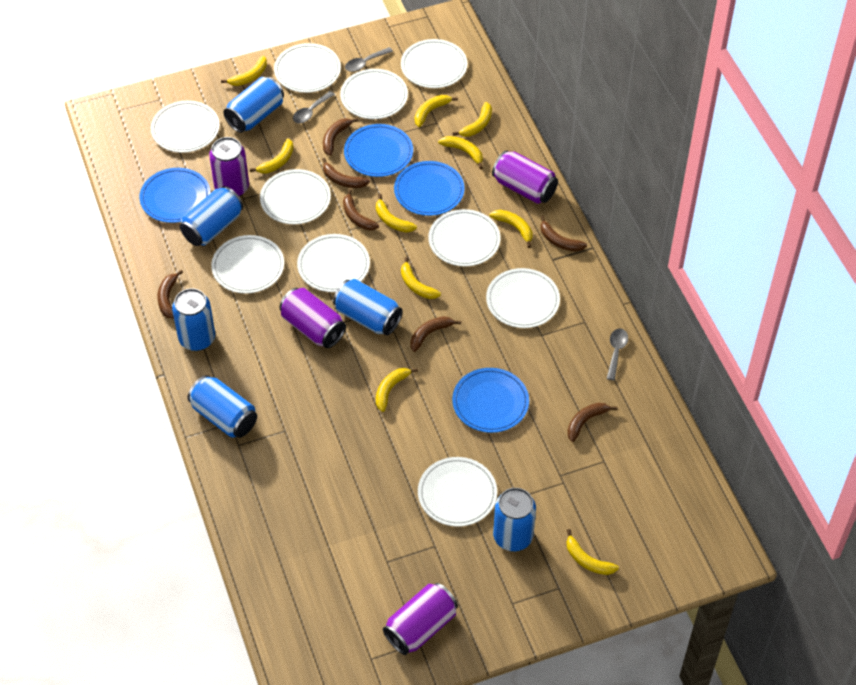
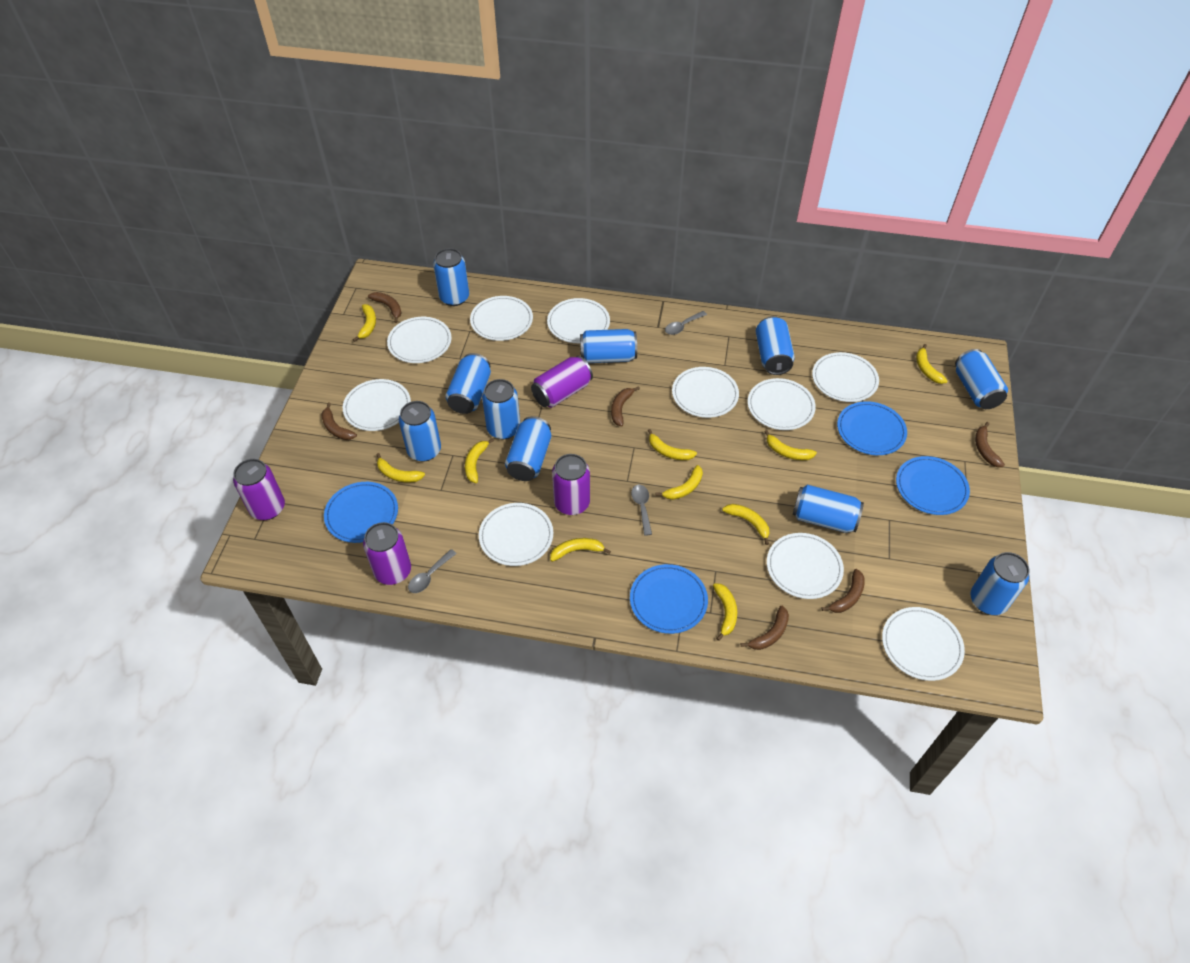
blue can: [172,288,215,351] [180,186,243,246] [188,375,257,438] [224,77,284,133] [333,279,403,335] [493,488,536,551] = 6 -> [399,401,441,462] [433,248,469,306] [445,353,491,414] [482,379,520,439] [505,416,551,481] [580,329,637,363] [756,316,795,375] [793,485,864,533] [955,349,1008,409] [970,552,1030,615] = 10
brown banana: [157,270,183,318] [322,158,370,188] [323,118,359,156] [343,189,379,230] [411,316,461,352] [541,216,587,252] [567,403,617,442] = 7 -> [321,403,357,440] [368,292,401,323] [611,386,640,426] [740,606,789,650] [821,569,865,613] [975,422,1005,467] = 6

